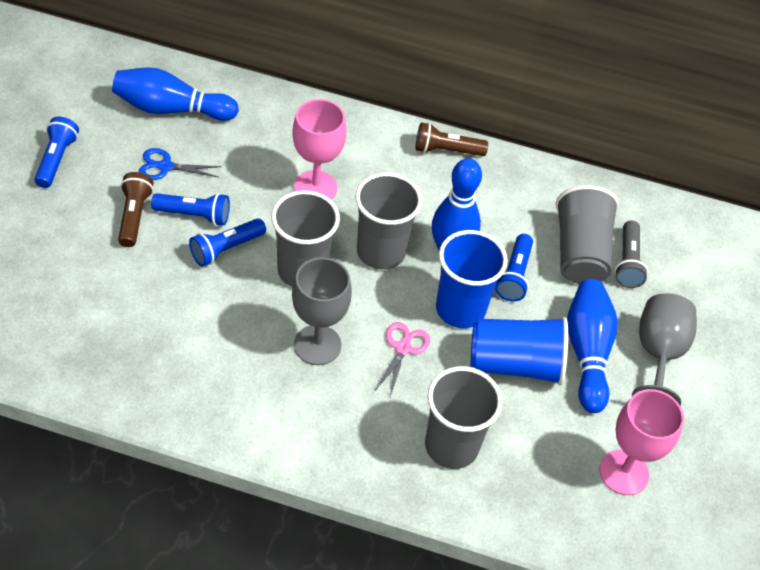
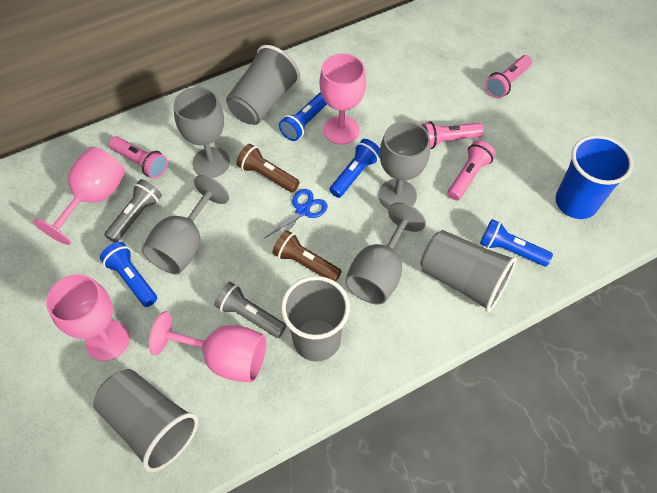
blue bowling pin: [112,67,239,121] [432,158,482,250] [567,279,618,413] = 3 -> none = 0
blue cup: [436,230,508,328] [471,317,568,385] = 2 -> [556,135,633,219] = 1
grey flashlight: [614,220,648,288] = 1 -> [104,179,162,243] [214,282,286,338] = 2
grey goblet: [292,257,352,365] [632,293,697,406] = 2 -> [142,175,229,274] [174,87,230,178] [345,203,426,305] [378,121,430,209] = 4
pink flashlight: none = 0 -> [109,136,168,179] [421,121,484,149] [448,140,496,201] [485,55,532,98] = 4
pink goblet: [292,99,346,200] [599,389,684,495] = 2 -> [33,147,125,245] [46,274,130,361] [149,311,266,383] [319,53,366,145] = 4
pink scissors: [374,322,430,397] = 1 -> none = 0

